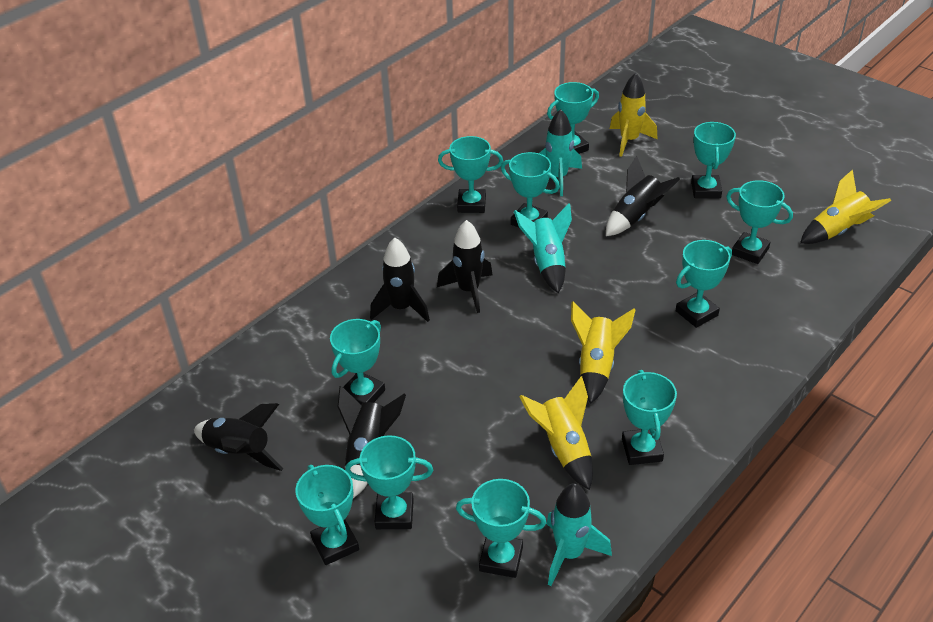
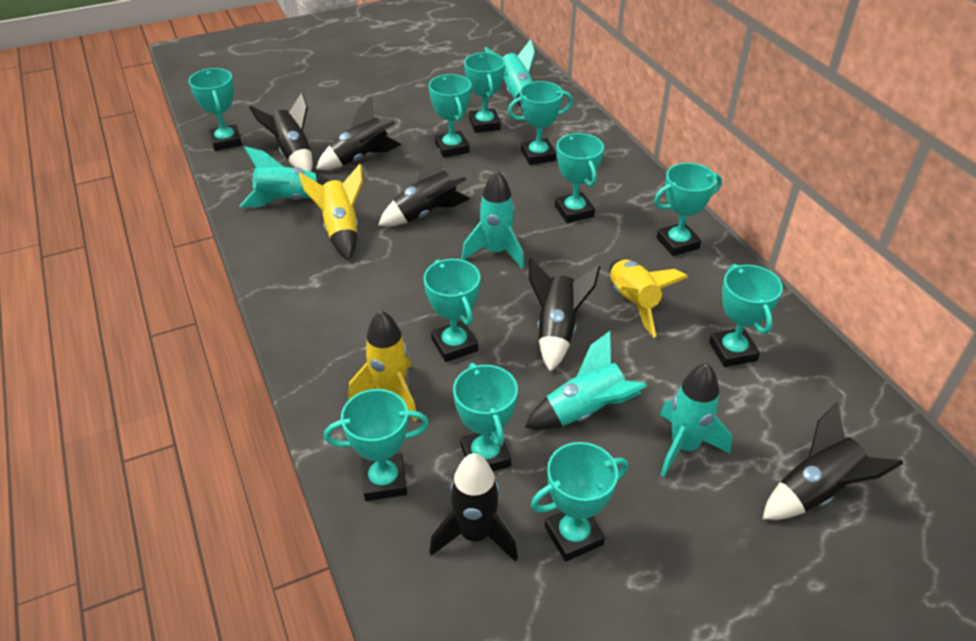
black rocket: [194,403,284,471] [337,385,406,498] [370,238,430,322] [437,220,493,313] [606,156,680,236] = 5 -> [249,93,313,172] [316,97,402,170] [378,147,470,226] [429,453,518,562] [529,258,600,372] [763,402,903,520] = 6
turquoise rocket: [514,203,572,293] [539,109,582,196] [547,483,612,586] = 3 -> [240,146,330,207] [462,170,524,269] [484,39,535,107] [525,331,647,430] [660,363,732,477] = 5
yellow rocket: [519,376,593,490] [571,301,636,404] [610,73,657,157] [800,169,891,244] = 4 -> [299,164,363,260] [349,311,418,422] [609,259,688,338] = 3

